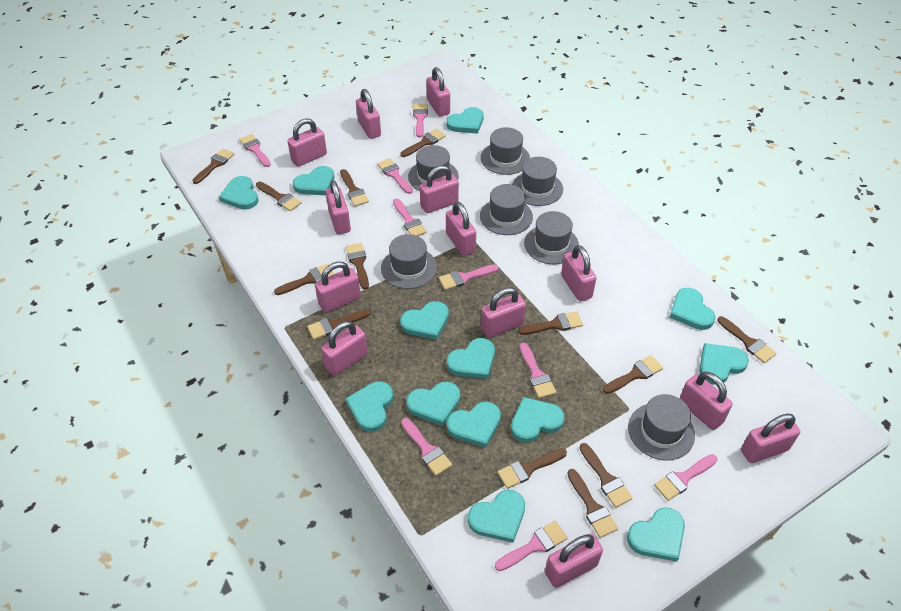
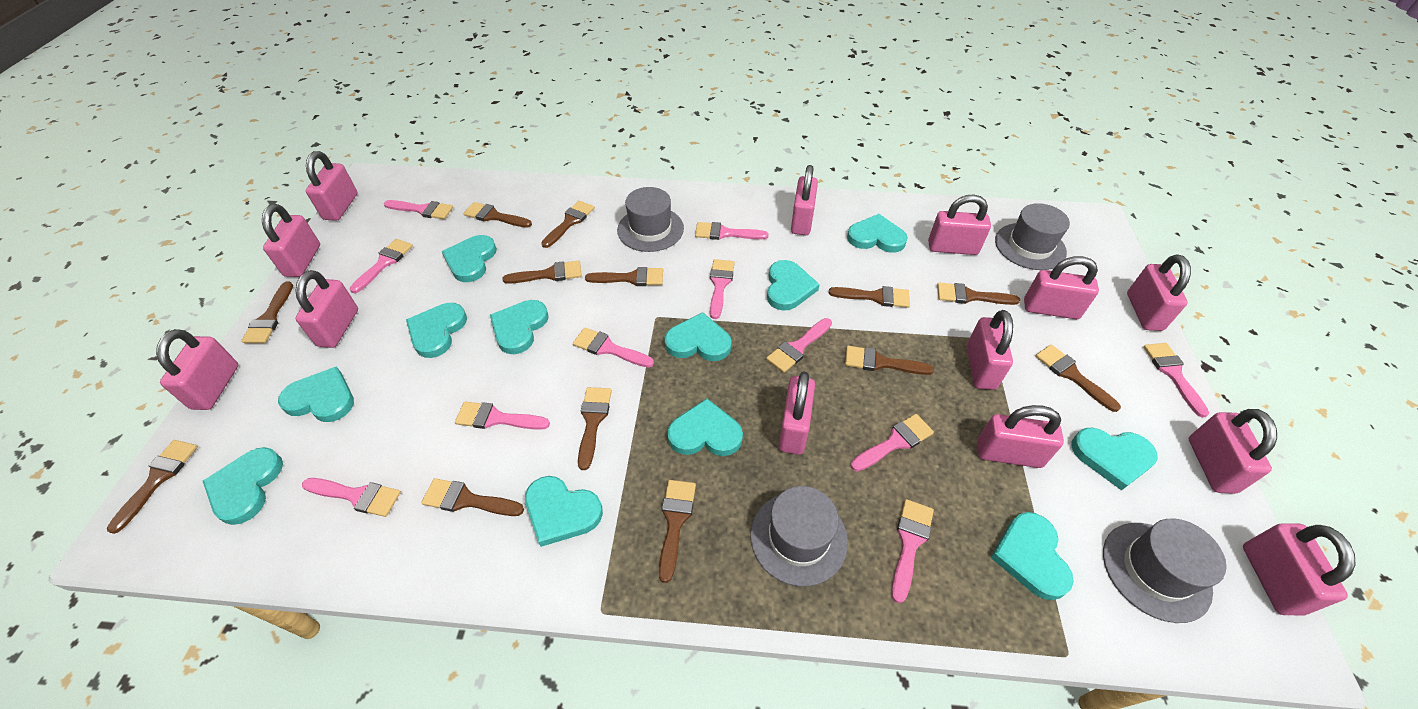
grey hat: [381,234,437,289] [408,145,459,191] [480,184,533,235] [481,127,530,175] [512,157,563,206] [524,211,579,264] [628,394,695,461] = 7 -> [617,187,684,252] [750,486,848,587] [995,203,1070,270] [1103,519,1227,623] = 4
pink brush: [239,134,271,167] [377,158,413,194] [393,198,427,236] [401,418,452,476] [413,104,428,138] [439,264,499,290] [495,521,568,571] [519,342,556,398] [654,454,718,501] = 9 -> [302,478,401,517] [350,239,413,293] [384,200,453,219] [455,402,550,430] [573,327,654,368] [695,222,769,240] [710,259,735,319] [766,318,832,373] [851,414,934,472] [891,499,934,603] [1143,343,1209,417] = 11
turquoise heart: [219,176,259,210] [293,166,334,195] [345,381,393,432] [400,301,449,340] [406,382,460,426] [446,402,501,448] [447,107,484,134] [447,338,495,379] [468,490,525,543] [511,397,564,443] [627,507,685,562] [669,288,715,330] [699,343,749,385] = 13 -> [203,447,283,525] [278,366,354,422] [406,303,467,358] [442,235,497,282] [490,300,549,354] [525,476,603,547] [665,312,732,361] [667,398,743,456] [767,260,820,311] [847,214,908,253] [990,512,1074,600] [1072,428,1158,490] = 12

